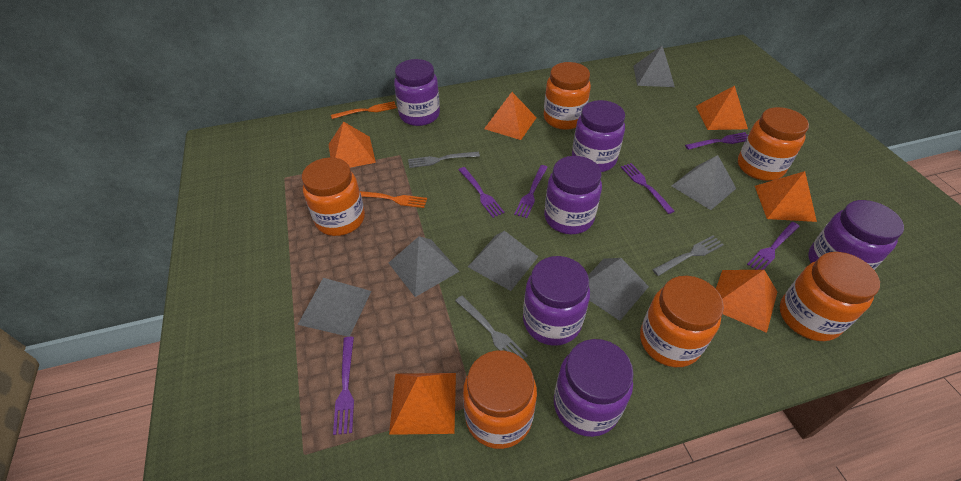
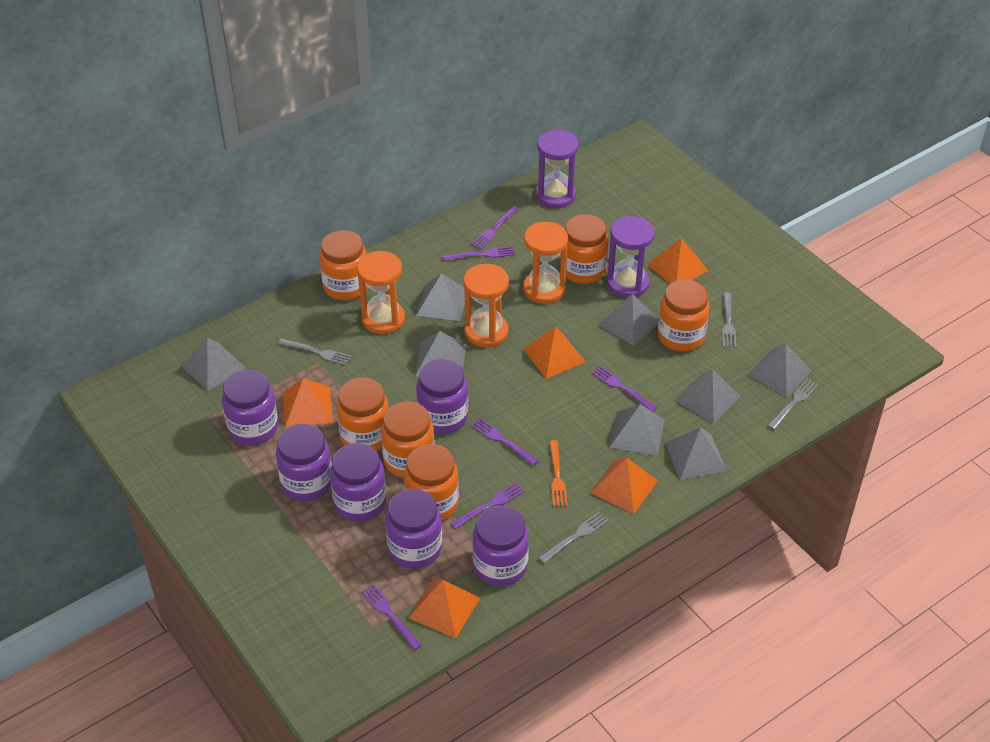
grey fork: [408,152,480,168] [455,296,528,360] [652,235,724,276] = 3 -> [278,338,352,366] [539,512,609,564] [722,292,736,348] [768,379,818,430] = 4
grey pyramid: [298,278,371,337] [389,236,460,297] [468,231,538,291] [588,258,649,321] [633,46,675,87] [672,155,736,210] = 6 -> [181,337,245,391] [415,331,466,376] [416,273,465,321] [598,294,659,346] [609,404,665,456] [665,428,727,480] [675,369,741,424] [747,343,812,397] = 8
orange fork: [331,101,397,119] [360,191,427,208] = 2 -> [549,440,568,507] = 1
orange hourglass: none = 0 -> [357,251,405,334] [463,264,509,348] [523,222,568,304] = 3
orange pyramid: [328,121,376,168] [389,373,456,435] [484,92,537,140] [696,86,748,130] [716,270,777,333] [755,171,817,222] = 6 -> [283,378,333,428] [409,578,480,639] [523,326,586,379] [590,458,658,514] [647,238,708,284] = 5
purple hourglass: none = 0 -> [536,129,579,208] [607,216,655,298] = 2

